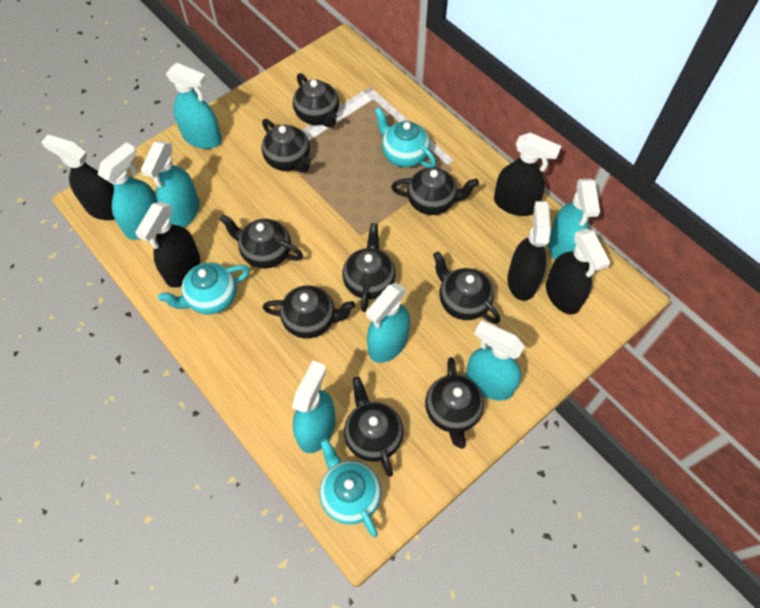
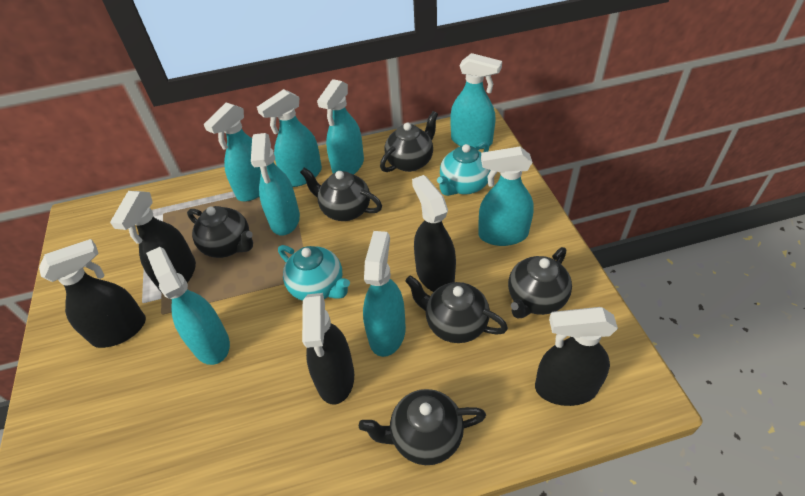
black teapot: [220,214,303,269] [262,119,311,173] [263,285,355,339] [293,73,339,128] [342,223,396,312] [344,376,404,477] [391,167,479,215] [425,357,484,449] [433,252,500,324] = 9 -> [187,206,253,258] [300,168,382,221] [359,389,486,465] [380,111,438,172] [405,275,508,343] [508,247,572,319] = 6
turquoise spray bottle: [98,142,157,240] [141,141,200,227] [166,63,222,149] [292,360,335,453] [366,283,410,363] [466,321,525,401] [548,179,600,260] = 7 -> [146,247,230,365] [204,102,261,201] [251,133,300,235] [257,89,322,187] [317,79,364,175] [363,231,406,357] [450,53,502,149] [478,146,534,246] = 8
turquoise teapot: [158,262,250,315] [319,438,382,537] [374,107,436,168] = 3 -> [278,245,350,301] [437,141,491,196] = 2

